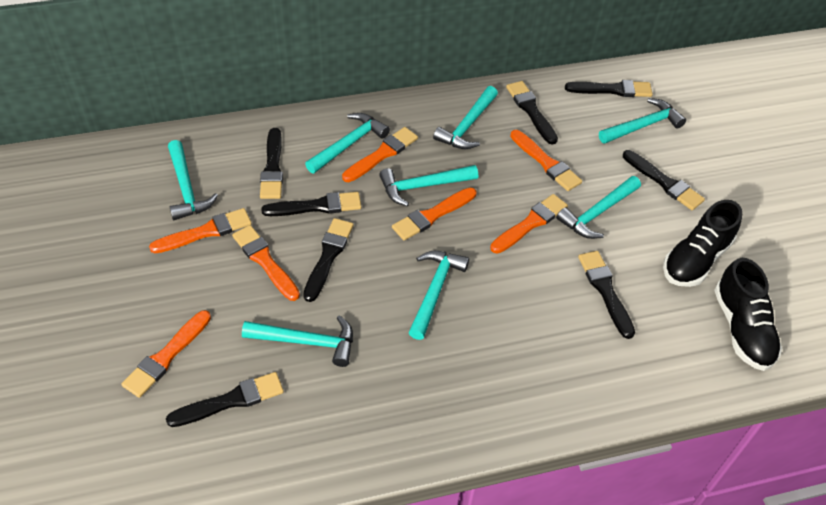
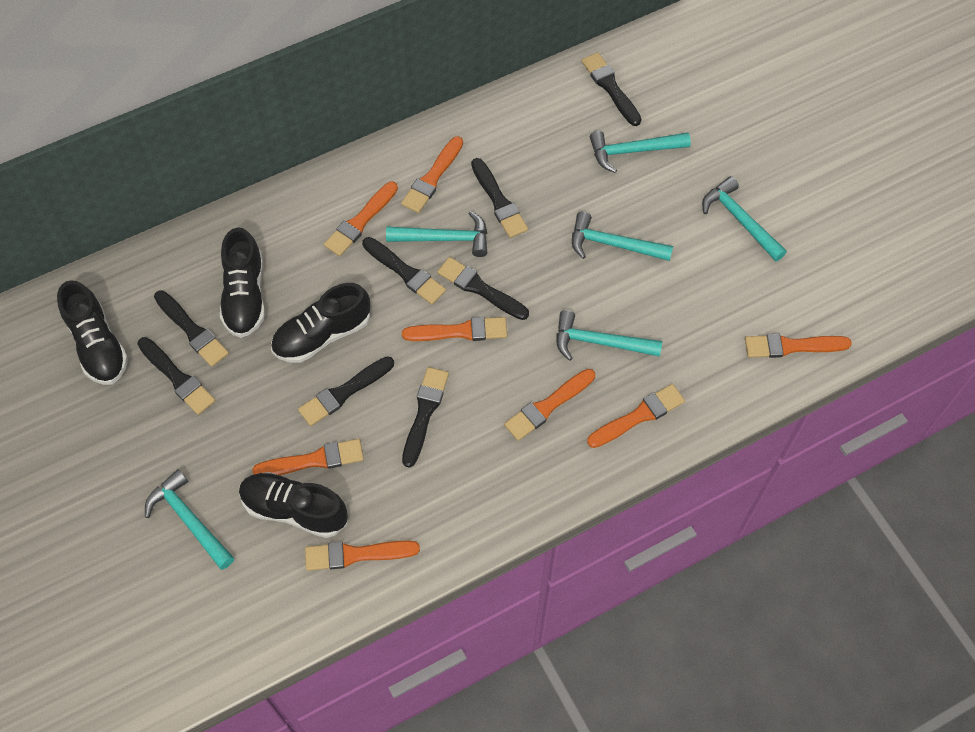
black shoe: [663,200,742,287] [714,258,782,371] = 2 -> [57,280,128,385] [220,227,265,338] [239,472,348,538] [271,283,370,363] = 4
orange brush: [121,310,211,398] [149,208,252,253] [232,225,300,301] [342,127,418,182] [392,187,476,240] [490,194,568,254] [510,130,582,191] = 7 -> [252,439,364,475] [305,541,420,571] [324,181,398,256] [401,136,463,213] [402,317,507,341] [504,369,595,441] [587,384,685,448] [745,334,852,358] = 8
turquoise hammer: [168,140,218,220] [242,315,353,367] [305,113,390,174] [379,165,478,206] [408,251,469,340] [433,86,498,149] [556,176,641,239] [599,98,686,144] = 8 -> [145,469,234,570] [386,211,487,257] [557,310,662,361] [572,212,673,261] [590,131,691,173] [702,176,787,261] = 6

